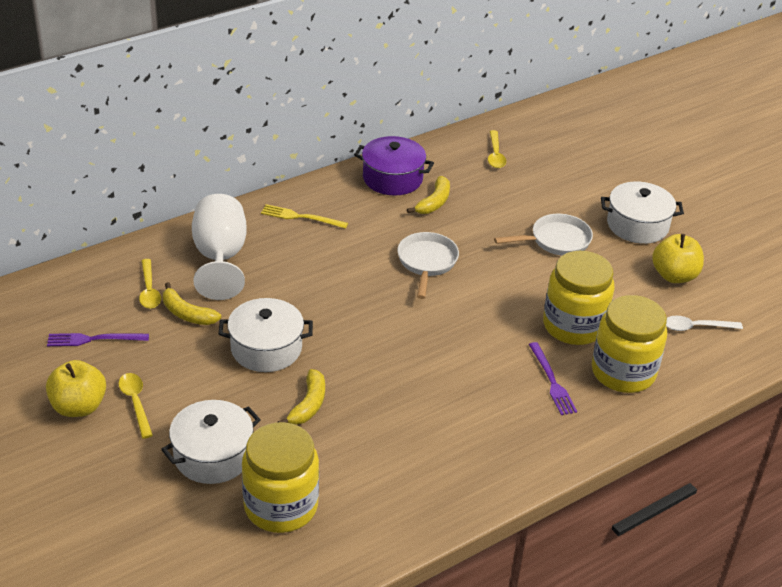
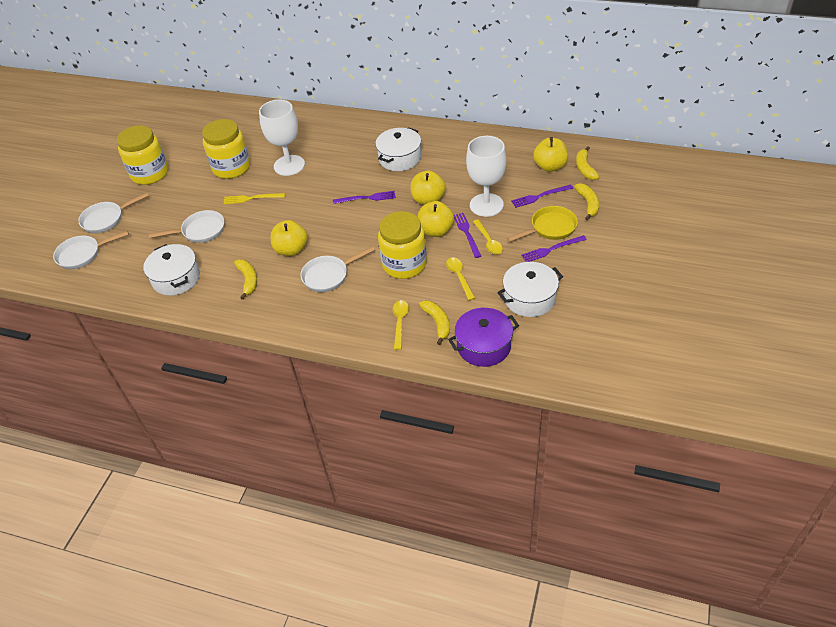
purple fork: [47,333,149,346] [529,342,577,415] = 2 -> [333,191,396,204] [454,213,481,258] [511,185,573,208] [521,235,587,262] = 4
white goblet: [192,194,247,300] = 1 -> [259,99,305,176] [466,136,506,217] = 2
white pan: [397,232,459,299] [494,214,593,255] = 2 -> [53,231,129,269] [78,193,149,233] [149,210,224,243] [300,246,375,292] = 4
white spoon: [666,316,743,331] = 1 -> none = 0
yellow apple: [46,360,106,417] [652,234,704,283] = 2 -> [270,220,308,256] [411,171,446,205] [418,201,454,237] [533,137,568,172] = 4
yellow banana: [163,282,221,325] [278,369,325,425] [407,176,450,214] = 3 -> [234,259,257,300] [419,300,450,345] [574,183,599,220] [576,146,599,180] = 4
yellow pan: none = 0 -> [507,206,578,242] = 1

